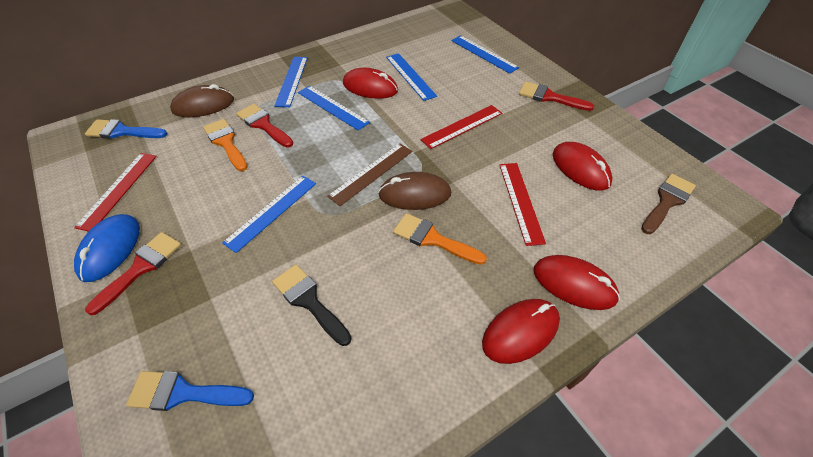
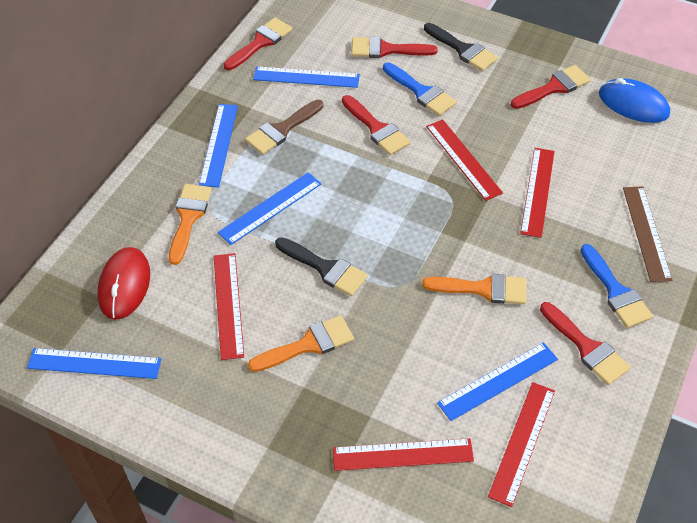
black brush: [272,264,351,346] = 1 -> [275,237,368,296] [424,23,498,71] = 2
brown mouse: [170,84,234,117] [378,172,451,210] = 2 -> none = 0
orange brush: [203,119,248,171] [393,213,487,265] = 2 -> [169,184,212,265] [248,315,354,372] [422,274,526,304] = 3
red brush: [85,232,182,315] [236,104,293,148] [519,81,594,111] = 3 -> [224,17,292,70] [342,95,410,155] [351,37,438,58] [511,65,591,109] [540,302,630,385] = 5
red mouse: [343,68,398,99] [482,299,560,364] [534,255,620,310] [553,142,613,191] = 4 -> [98,247,150,320] = 1
red ruler: [74,153,157,232] [420,105,502,149] [499,163,546,246] = 3 -> [214,253,244,360] [333,438,474,471] [426,119,503,201] [488,382,555,507] [520,148,555,238] = 5

